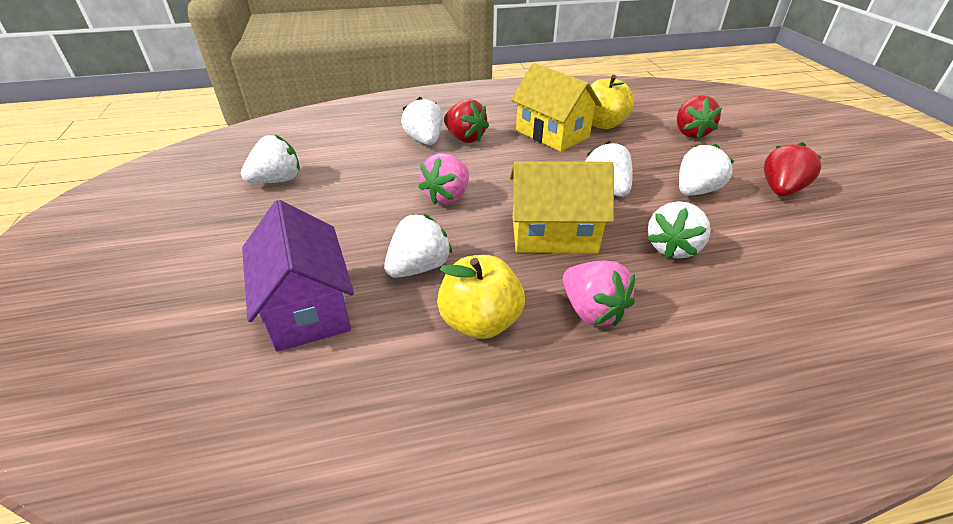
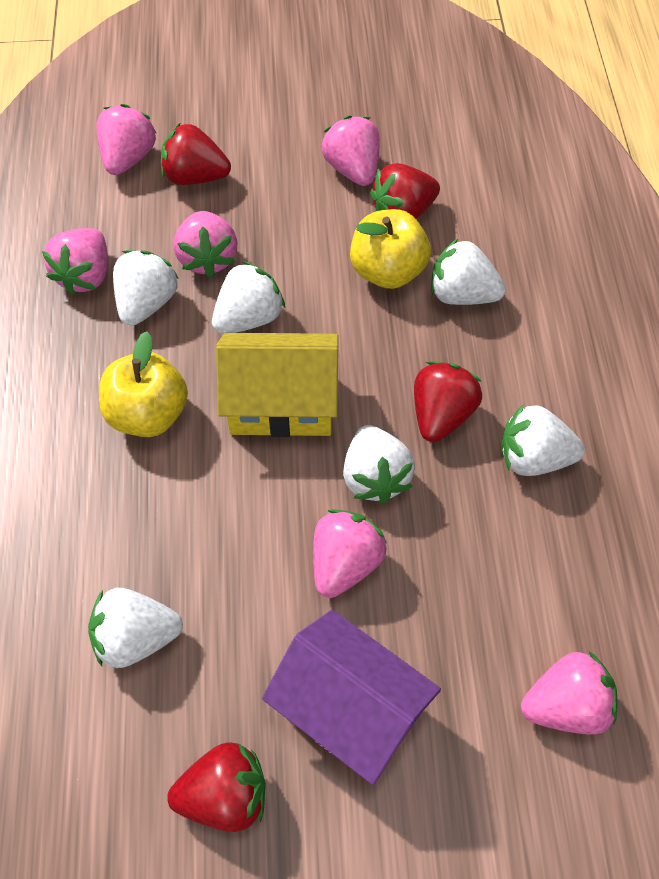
pink strawberry: [419,153,469,205] [563,261,635,326] = 2 -> [42,228,108,295] [96,104,156,175] [174,211,237,278] [313,509,387,598] [322,116,379,186] [521,651,617,735] = 6
red strawberry: [444,99,489,143] [677,95,722,139] [764,142,822,196] = 3 -> [161,122,231,185] [167,743,266,832] [370,163,440,219] [414,361,482,442] = 4
yellow house: [510,161,614,253] [511,63,602,152] = 2 -> [216,333,338,437] = 1

